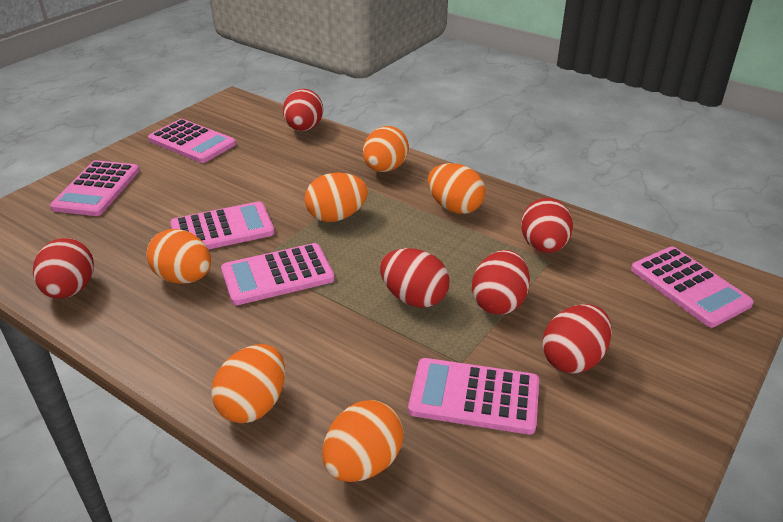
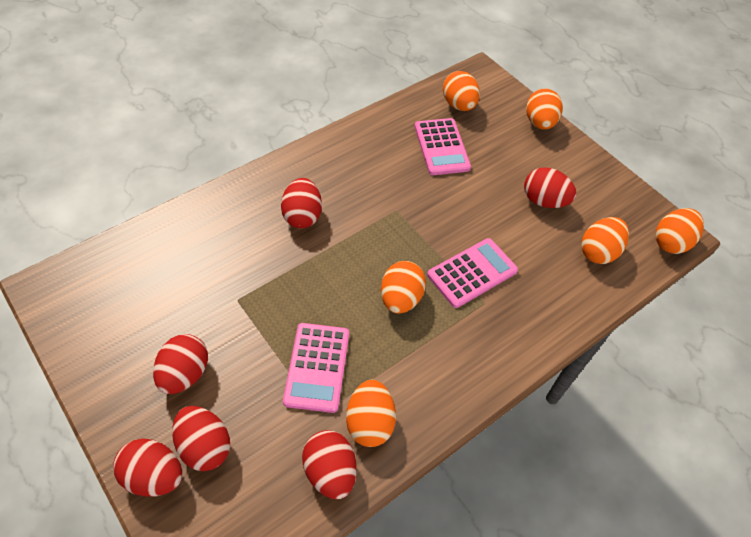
pink calculator: [50,160,139,216] [148,119,236,163] [170,201,275,250] [221,243,335,305] [408,358,539,435] [631,246,754,327] = 6 -> [283,323,349,413] [415,118,471,175] [427,238,518,308] = 3

